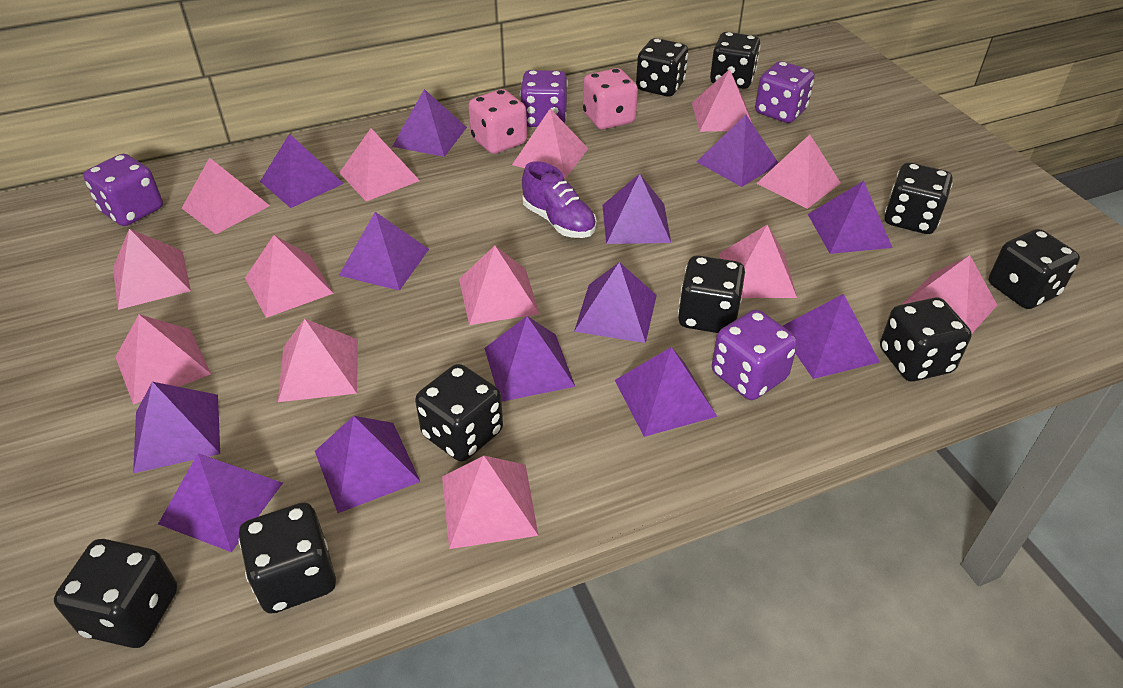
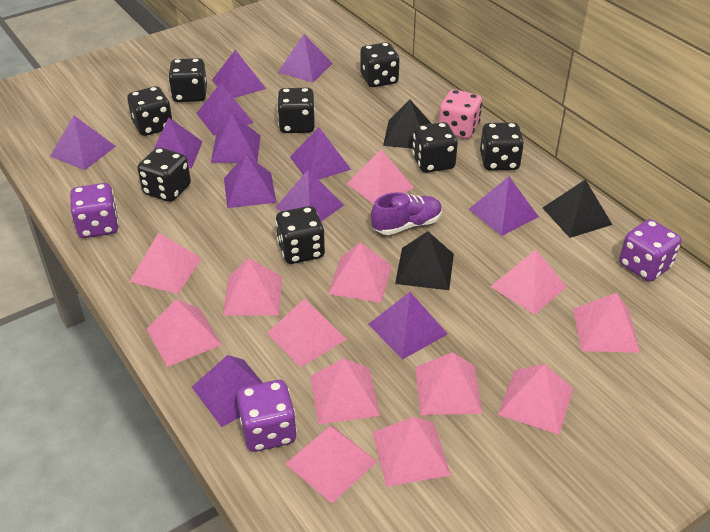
black dice: [54,539,178,648] [239,503,336,614] [415,364,503,462] [636,38,688,97] [678,255,745,333] [710,32,761,89] [880,298,972,382] [885,163,953,234] [989,229,1080,309] = 9 -> [127,86,173,136] [137,147,191,202] [168,58,207,102] [276,206,325,264] [277,88,315,133] [360,42,400,87] [412,122,458,173] [480,123,524,171] = 8
black pyramid: none = 0 -> [383,99,432,149] [395,231,454,290] [543,179,612,238] = 3
pink dice: [468,89,527,154] [583,68,638,130] = 2 -> [439,89,482,139] = 1
purple dice: [84,154,163,226] [520,70,568,127] [712,309,798,400] [755,61,815,123] = 4 -> [70,183,119,238] [237,380,297,452] [619,219,681,282] = 3
purple pyramid: [133,382,220,473] [158,453,283,552] [260,134,344,208] [315,416,421,513] [339,212,429,290] [392,89,467,157] [484,316,575,402] [574,262,657,343] [602,174,671,244] [615,347,717,437] [697,115,778,187] [783,294,880,379] [808,181,892,254] = 13 -> [50,116,116,170] [153,117,203,169] [192,355,263,427] [196,83,254,135] [211,113,261,163] [212,50,266,98] [224,154,277,208] [275,170,344,222] [278,34,333,83] [290,127,351,180] [368,292,448,359] [469,177,539,236] = 12

